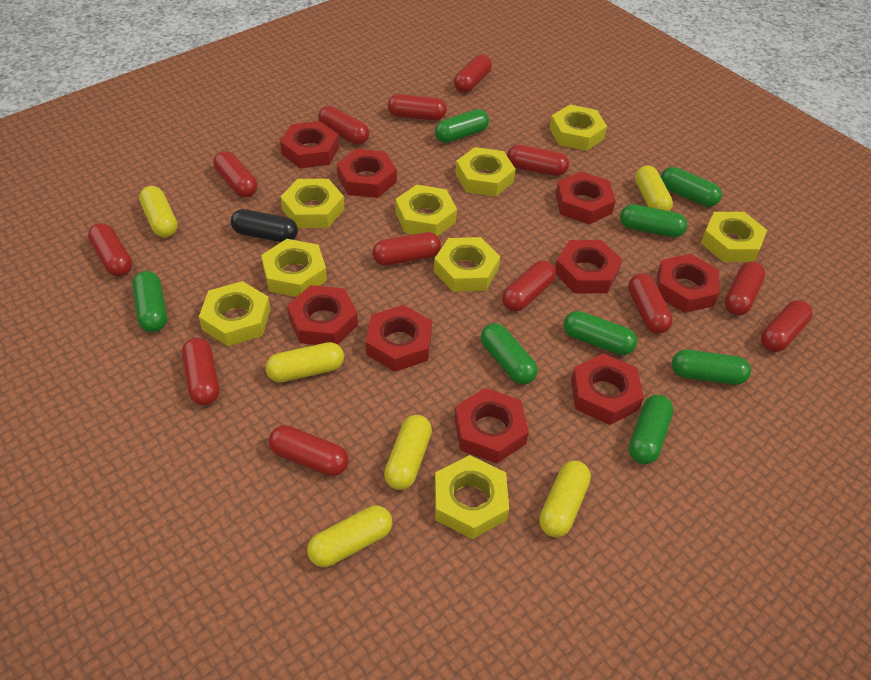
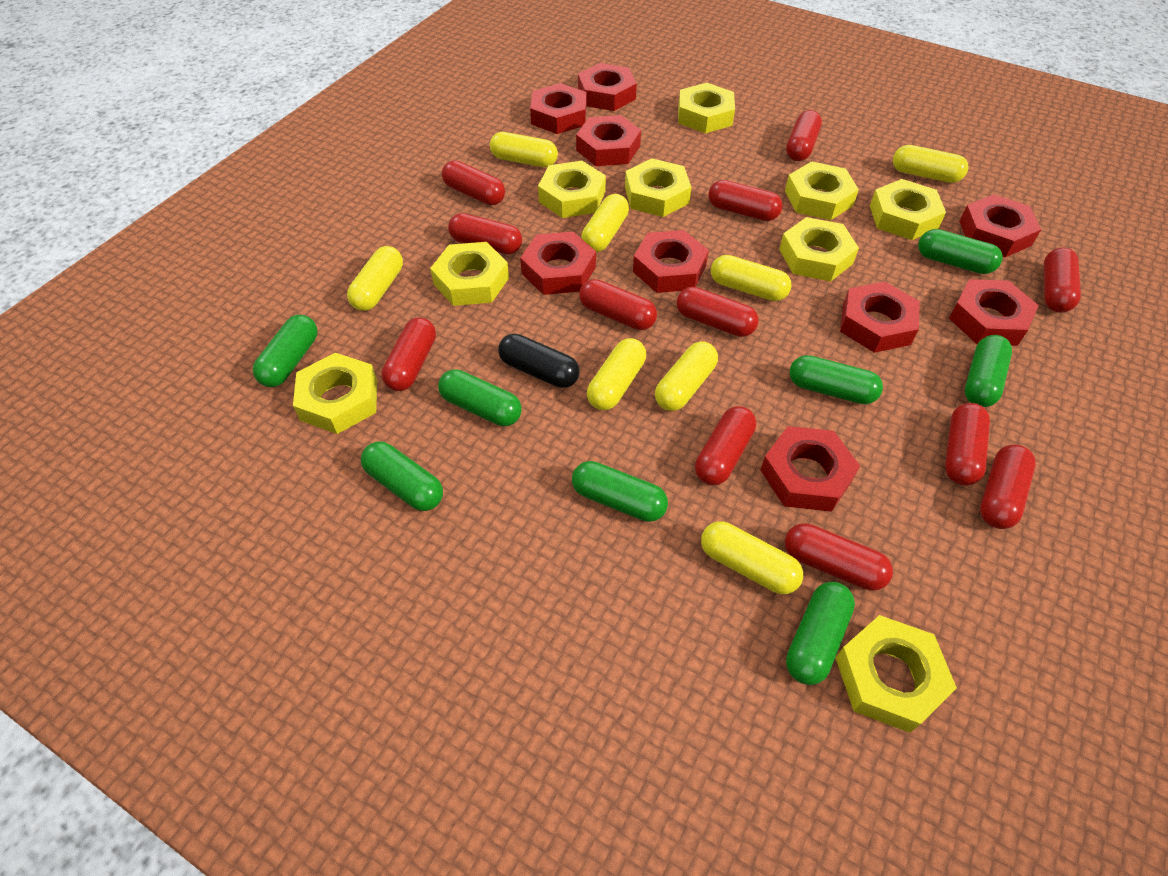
red capsule: [88,223,132,277] [182,338,219,406] [213,151,258,198] [269,425,348,476] [318,106,369,144] [372,232,441,266] [388,94,447,120] [454,54,492,93] [502,261,556,311] [507,145,569,176] [628,273,673,334] [725,261,765,315] [761,300,813,352] = 13 -> [381,317,436,391] [442,160,505,205] [448,213,522,254] [579,279,657,330] [677,287,759,337] [695,406,756,485] [708,180,783,221] [785,523,893,591] [786,110,822,161] [945,403,990,486] [980,445,1036,529] [1044,247,1081,313] = 12
yellow capsule: [139,186,178,238] [266,342,344,382] [307,505,392,567] [384,415,432,490] [539,461,591,538] [635,165,673,211] = 6 -> [347,246,403,311] [490,132,558,167] [581,194,629,252] [587,338,646,410] [655,341,718,411] [701,521,803,594] [711,255,792,301] [893,145,969,183] = 8

